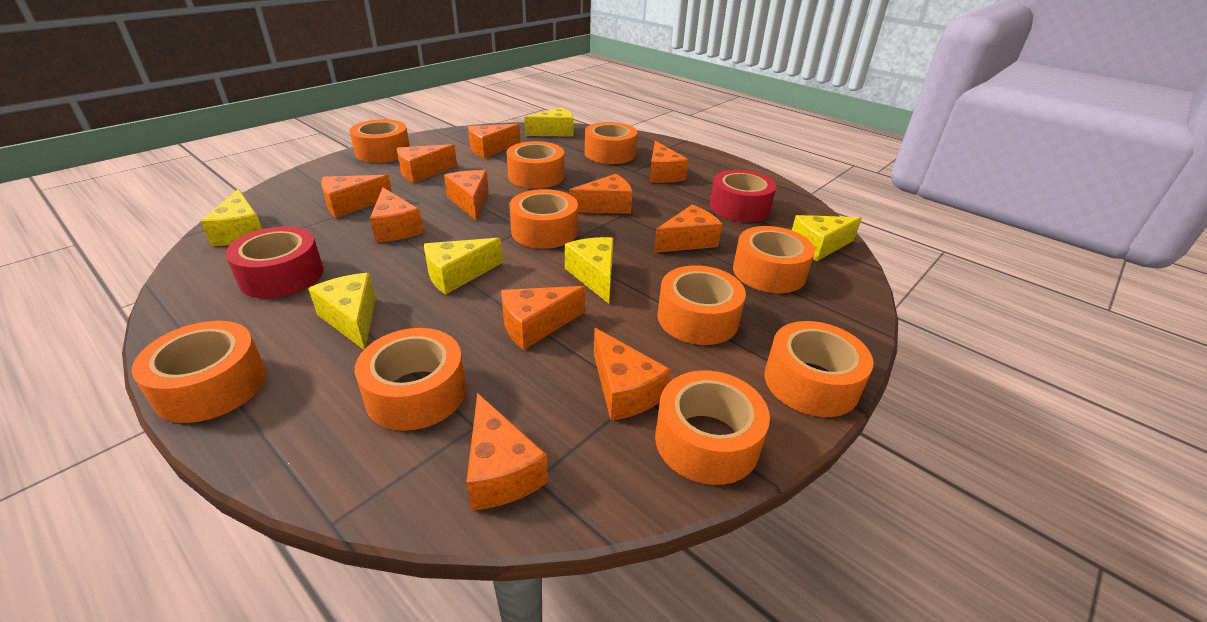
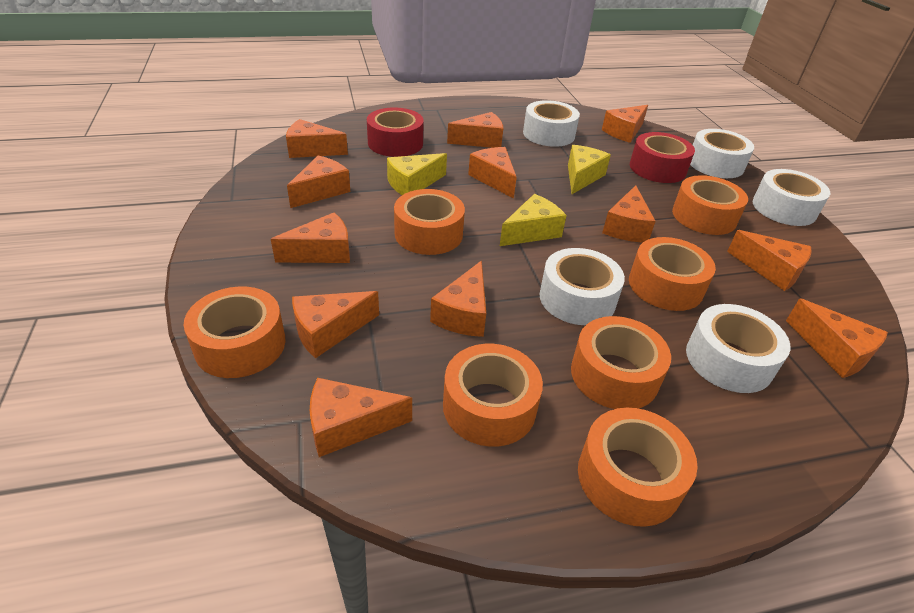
orange cheese: [321,175,392,218] [370,187,424,242] [397,144,457,183] [444,170,489,220] [467,393,548,510] [468,124,521,158] [501,286,585,350] [569,174,633,214] [594,328,671,421] [649,141,688,183] [654,205,722,253] = 11 -> [271,213,350,263] [286,119,348,158] [287,155,350,208] [292,291,379,358] [310,378,412,457] [430,261,486,337] [447,112,503,148] [468,147,517,198] [602,105,648,143] [602,185,656,242] [727,230,811,291] [786,299,888,378] = 12
orange tape: [132,321,266,423] [349,119,410,163] [355,328,466,431] [506,141,564,189] [509,189,578,249] [585,122,637,164] [655,370,770,485] [657,265,746,345] [733,226,815,293] [764,321,873,417] = 10 -> [184,287,286,378] [394,189,465,255] [443,344,543,447] [571,316,671,409] [578,407,698,527] [629,237,716,311] [672,175,748,235] = 7
white tape: none = 0 -> [523,100,580,147] [539,248,625,325] [686,304,791,393] [690,129,754,178] [753,169,830,226] = 5
yellow cheese: [201,189,262,246] [308,273,376,350] [424,238,503,294] [524,107,573,137] [565,237,613,304] [792,215,862,261] = 6 -> [387,153,447,195] [500,194,567,246] [568,145,611,194] = 3

